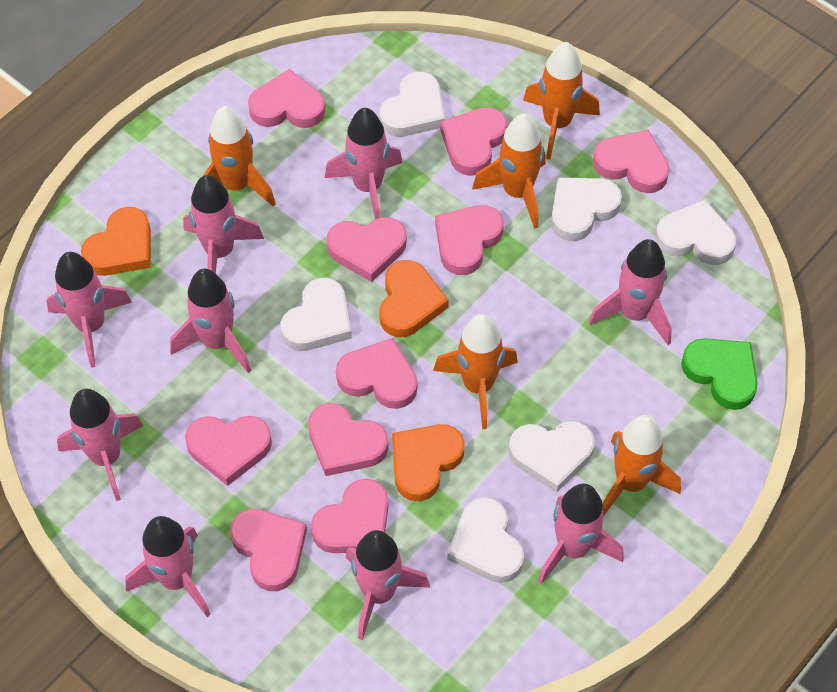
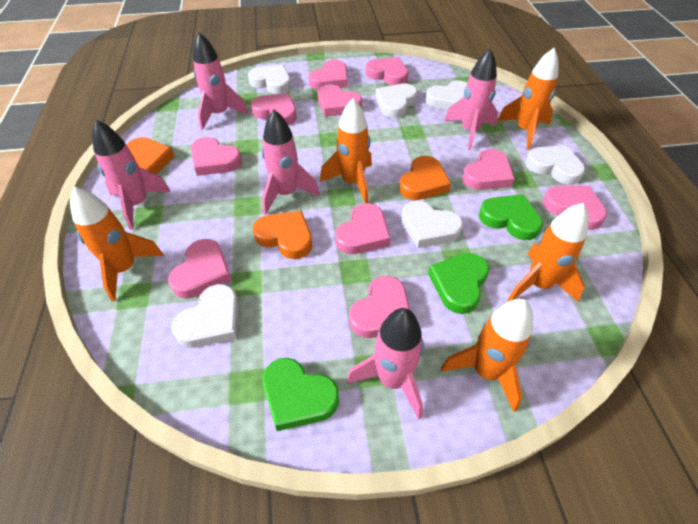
green heart: [681,338,758,410] = 1 -> [263,358,339,431] [428,253,489,314] [479,194,543,240] = 3
pink rocket: [46,252,132,368] [57,389,143,501] [125,516,211,617] [170,269,251,373] [183,175,264,273] [325,108,403,219] [345,530,430,640] [538,484,624,584] [589,239,672,345] = 9 -> [92,120,171,230] [193,32,248,130] [262,110,320,215] [347,308,424,420] [444,49,498,150] = 5

